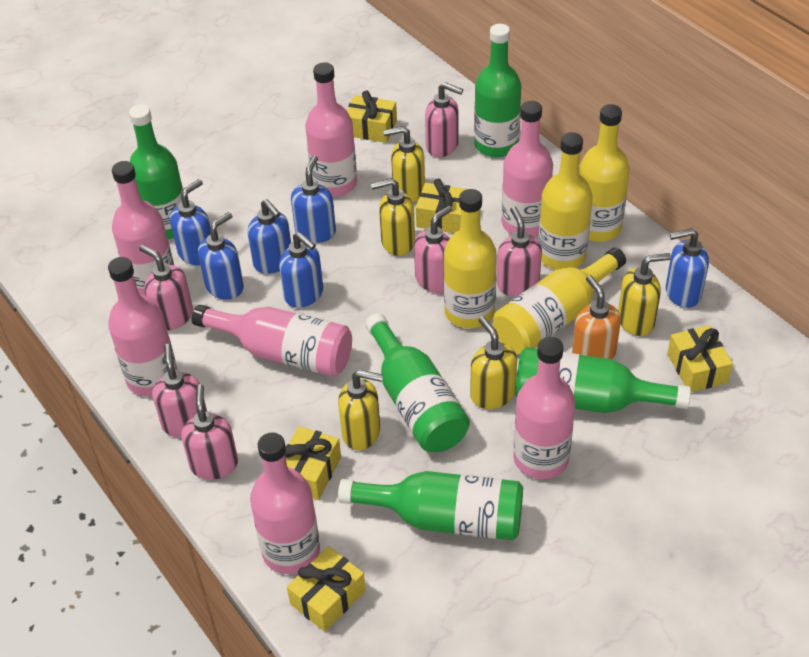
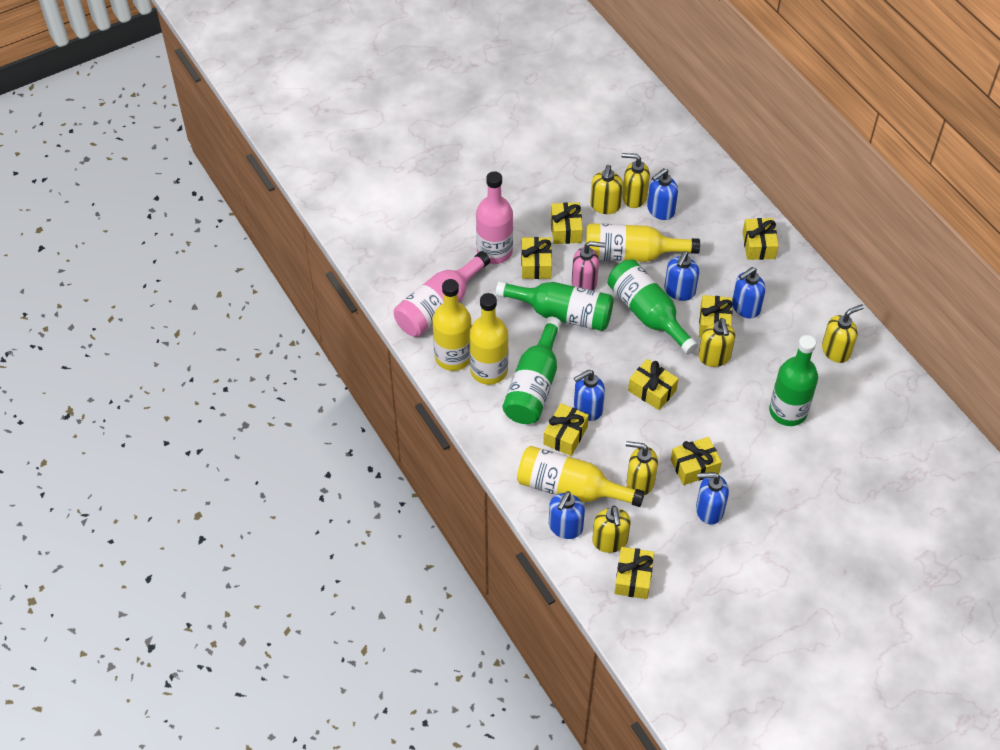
green bottle: [129,105,183,239] [338,471,523,540] [365,313,470,452] [474,24,521,158] [515,347,691,413] = 5 -> [496,281,614,331] [503,317,561,424] [608,259,698,355] [769,335,818,426] = 4
orange soap dispenser: [572,275,621,359] = 1 -> none = 0
pink bottle: [108,257,177,396] [112,161,174,296] [192,305,352,377] [250,432,320,574] [305,63,357,197] [502,101,553,237] [513,337,575,479] = 7 -> [394,251,490,337] [476,171,513,264] = 2
pink soap dispenser: [139,245,193,331] [152,344,207,437] [181,384,238,480] [414,205,452,293] [425,82,463,157] [497,206,542,296] = 6 -> [572,241,606,290] = 1
yellow gift: [285,426,341,500] [287,546,366,632] [347,91,397,143] [416,178,467,233] [667,325,733,392] = 5 -> [521,237,552,279] [543,403,589,456] [551,202,583,244] [614,547,654,599] [628,359,678,410] [671,437,722,485] [699,295,733,338] [742,218,779,260] = 8
yellow soap dispenser: [338,370,383,450] [371,178,415,256] [383,126,425,202] [470,316,517,409] [618,253,671,336] = 5 -> [590,165,623,214] [592,505,631,553] [621,153,650,208] [626,441,658,495] [698,318,735,367] [822,304,864,363] = 6

